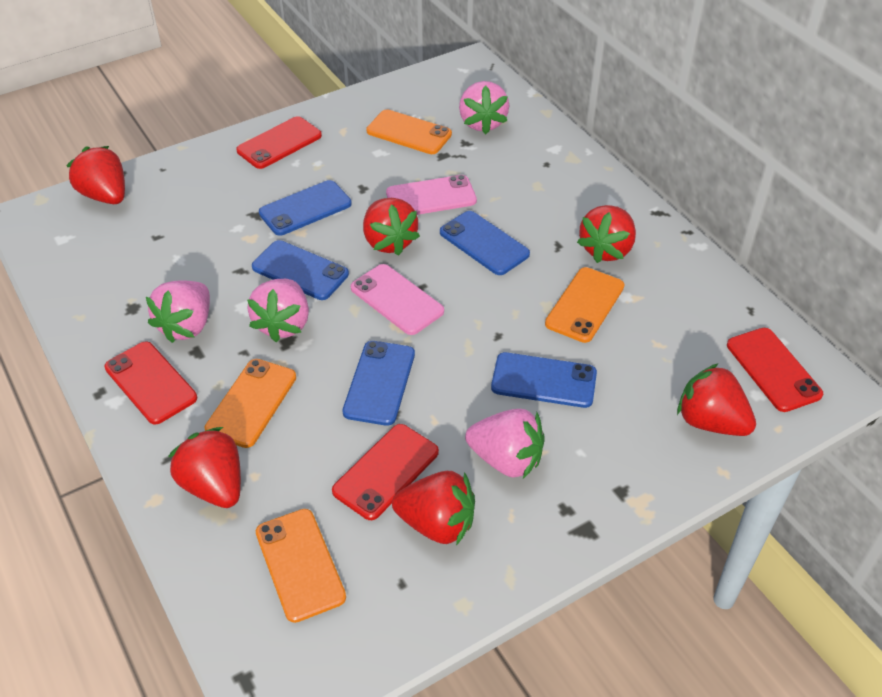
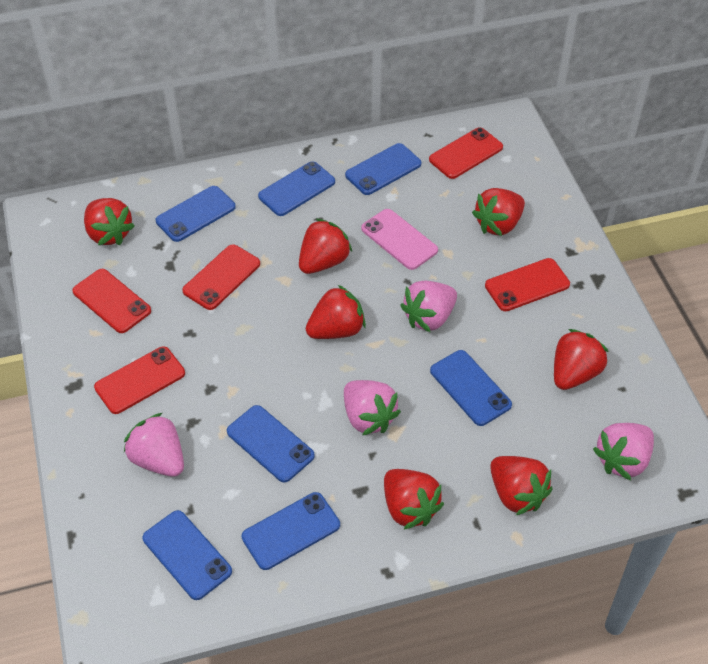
blue phone: [252,240,349,300] [259,180,352,236] [343,341,415,426] [440,211,530,275] [491,352,597,408] = 5 -> [143,510,232,600] [156,186,236,242] [227,405,315,483] [242,492,340,570] [258,161,335,216] [345,143,421,195] [430,350,512,426] = 7
orange phone: [205,359,296,448] [256,509,346,623] [366,109,452,154] [545,267,624,343] = 4 -> none = 0
pink phone: [350,264,444,335] [386,175,477,215] = 2 -> [361,209,438,270] = 1
red phone: [104,341,197,425] [236,116,322,169] [332,424,439,520] [727,328,823,412] = 4 -> [72,269,151,333] [94,346,185,414] [182,244,260,310] [429,127,503,179] [485,258,570,311] = 5
red strawberry: [66,146,125,204] [168,427,241,508] [363,198,420,256] [392,471,475,545] [577,205,636,263] [677,363,756,436] = 6 -> [84,198,135,245] [299,219,352,274] [306,285,366,339] [384,469,444,530] [472,188,525,236] [490,456,553,515] [554,329,609,390] = 7

